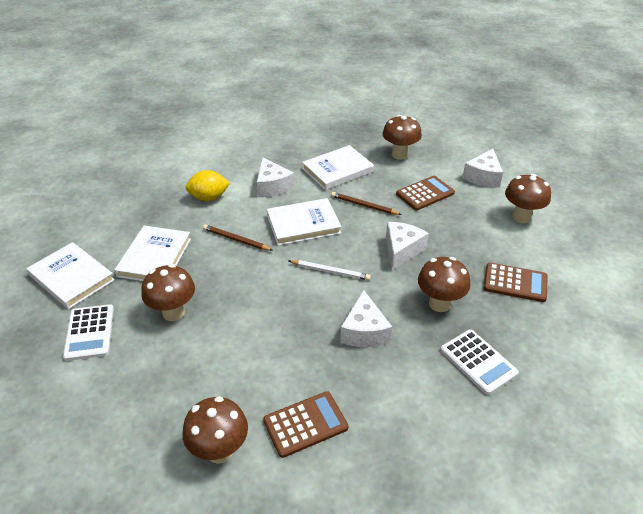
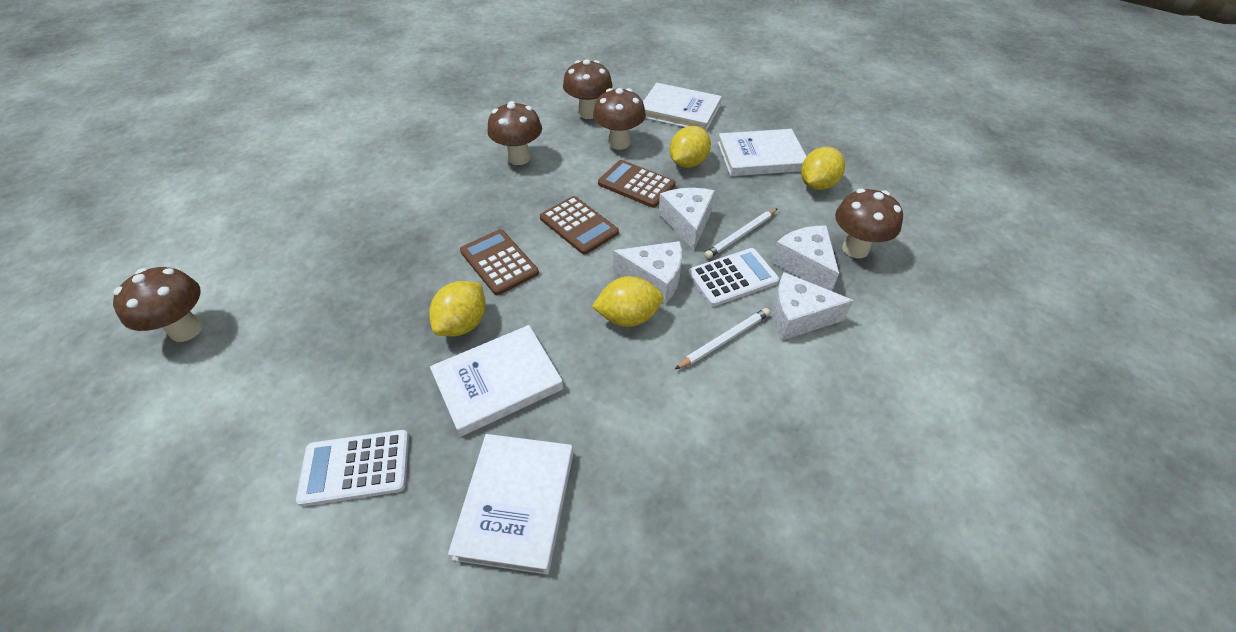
brown pencil: [203,224,273,251] [331,192,402,215] = 2 -> none = 0
white pencil: [289,260,371,280] = 1 -> [674,308,770,370] [704,208,778,259] = 2
yellow lemon: [185,170,230,201] = 1 -> [429,281,486,336] [592,276,663,327] [670,126,711,168] [801,147,845,190] = 4

